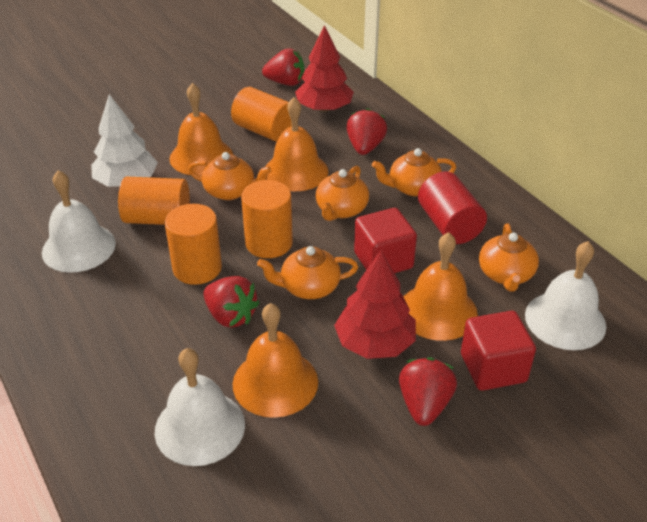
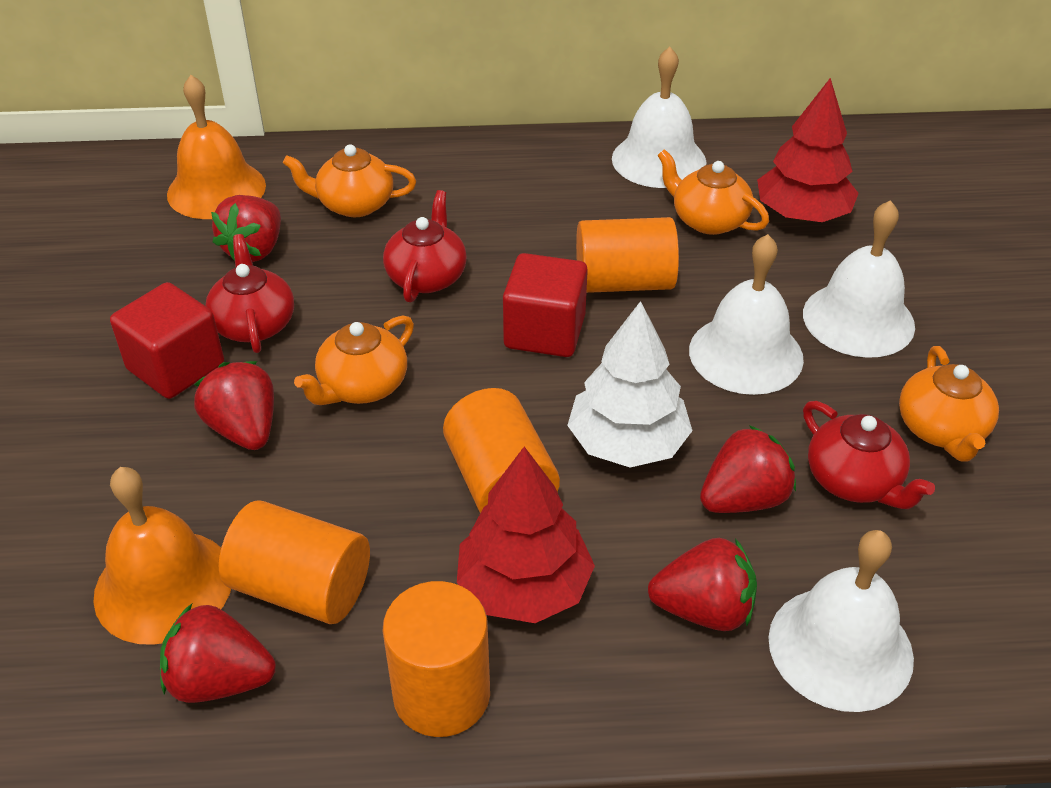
orange bell: [170,83,233,176] [233,303,318,418] [265,97,328,191] [403,232,478,341] = 4 -> [93,467,231,645] [167,75,266,219] = 2
orange teapot: [188,152,271,200] [257,246,358,299] [316,165,369,221] [372,148,456,196] [479,224,539,292] = 5 -> [283,144,416,217] [294,315,414,405] [657,149,769,235] [899,346,999,462] = 4
red cylinder: [418,171,487,244] = 1 -> none = 0
red strawberry: [203,276,260,328] [262,48,304,86] [346,108,387,155] [399,357,457,426] = 4 -> [160,604,276,703] [194,361,274,450] [211,195,281,262] [648,538,757,631] [700,425,796,513] = 5
red teapot: none = 0 -> [206,234,294,353] [383,190,467,303] [803,401,935,509] = 3
white bell: [42,170,116,273] [155,348,245,466] [525,241,606,350] = 3 -> [612,47,706,188] [689,234,804,395] [768,530,914,712] [803,200,915,358] = 4

